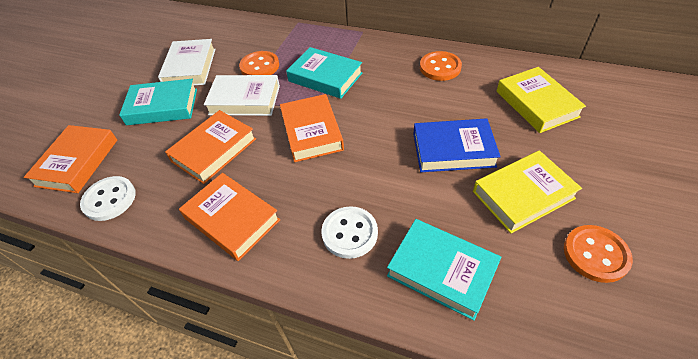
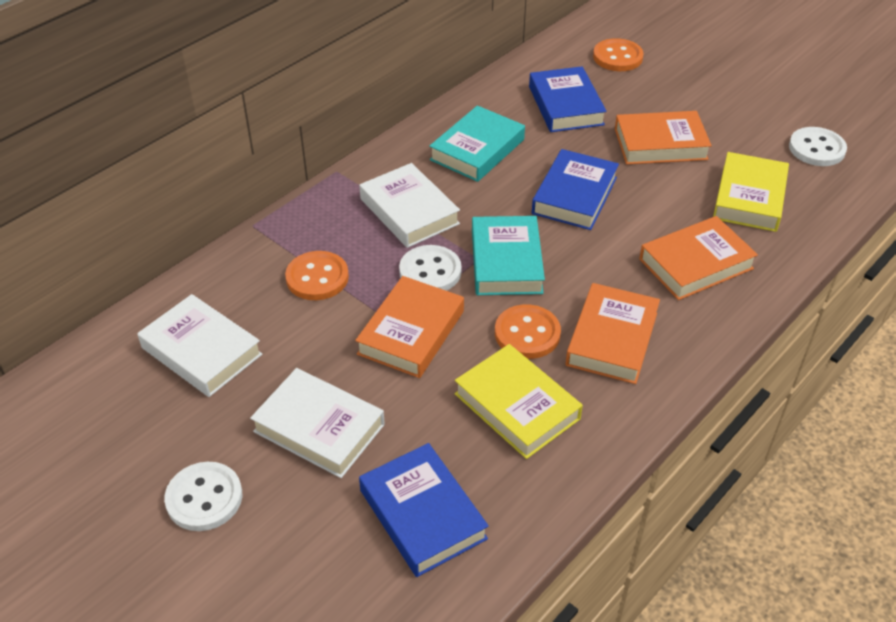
blue book: [413,118,501,172] = 1 -> [359,443,489,577] [529,66,607,132] [532,149,619,230] = 3
turquoise book: [119,79,197,125] [286,47,362,99] [387,219,501,321] = 3 -> [429,105,525,182] [472,216,545,295] = 2
white book: [158,39,216,85] [204,75,280,116] = 2 -> [137,294,262,397] [250,368,385,478] [359,163,460,248] = 3
white button: [80,176,136,221] [321,206,378,259] = 2 -> [164,462,242,531] [399,245,462,291] [789,127,847,166] = 3

